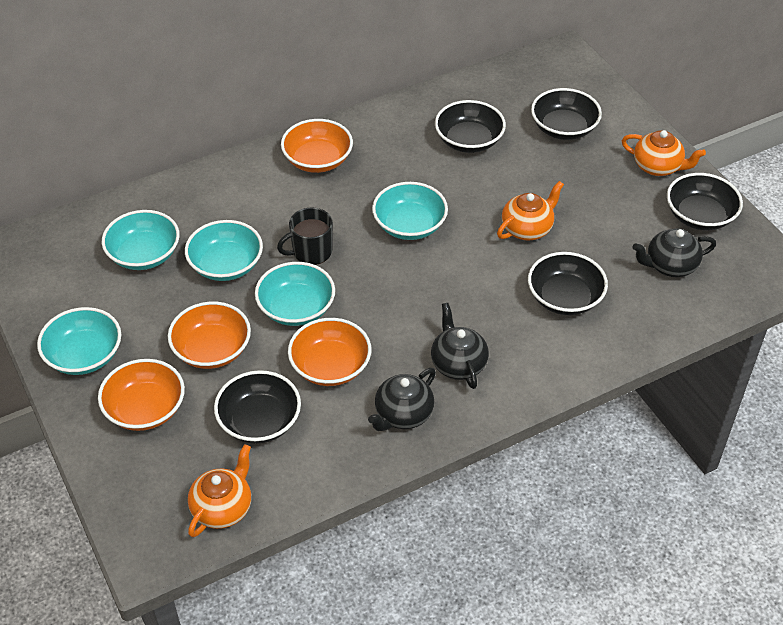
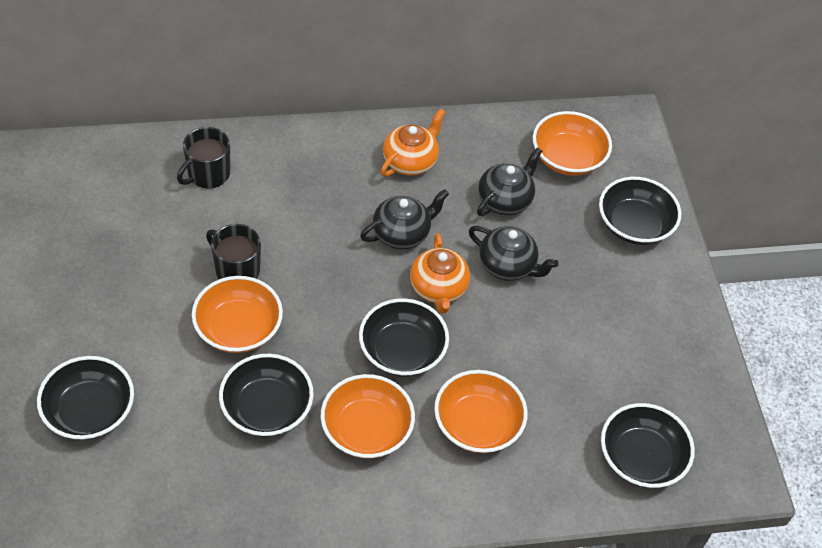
black mug: [277,208,333,265] = 1 -> [177,127,230,189] [206,224,261,279] = 2
orange teapot: [188,444,251,537] [497,181,564,241] [622,130,706,176] = 3 -> [381,108,445,177] [410,233,470,314] = 2
turquoise bowl: [37,307,121,375] [102,210,180,270] [185,220,263,281] [255,262,335,326] [372,182,448,240] = 5 -> none = 0

